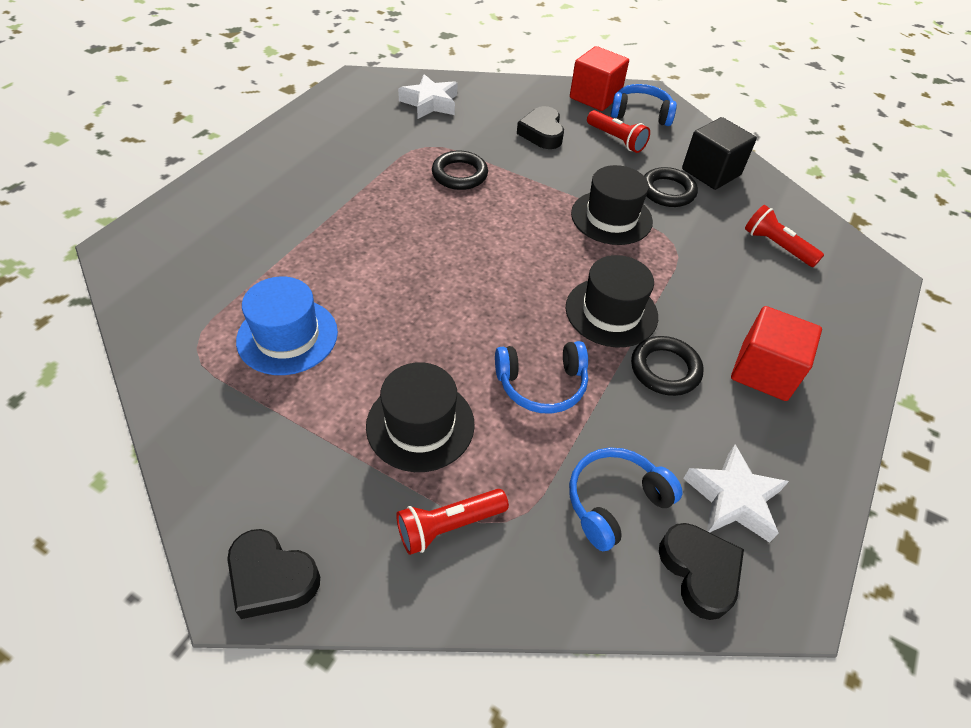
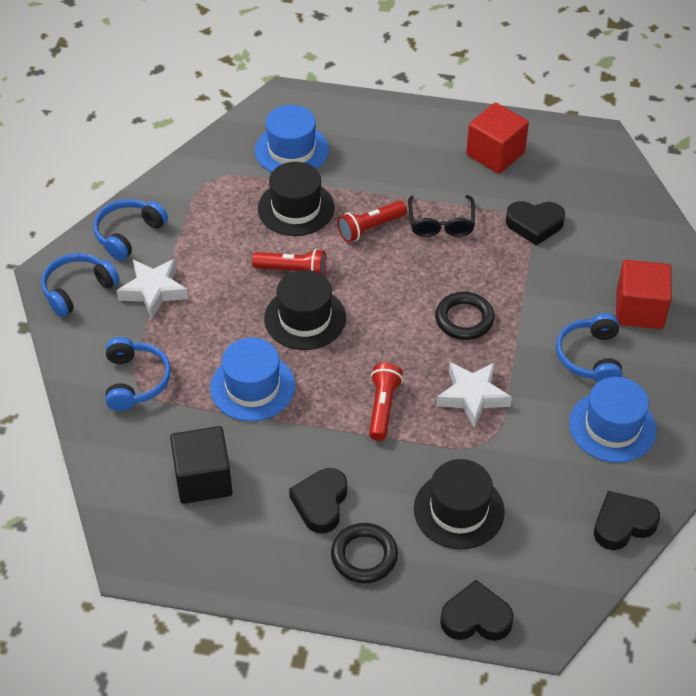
black glasses: none = 0 -> [408,195,475,237] = 1
black heart: [227,529,320,619] [517,106,564,149] [659,523,744,620] = 3 -> [289,468,347,533] [440,580,514,641] [506,201,565,246] [594,491,660,550] = 4
black ring: [432,151,488,190] [631,336,704,396] [644,167,698,207] = 3 -> [331,523,398,583] [435,292,494,340] = 2
blue hat: [236,276,338,375] = 1 -> [210,338,295,421] [255,105,329,172] [569,377,657,463] = 3
blue headphones: [495,341,588,414] [569,447,683,551] [611,84,677,126] = 3 -> [41,253,119,317] [93,199,168,261] [105,337,171,411] [556,313,623,383] = 4

